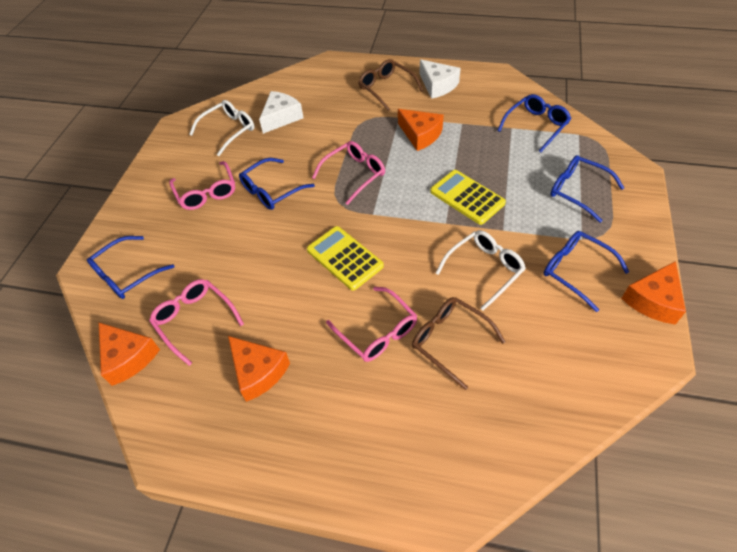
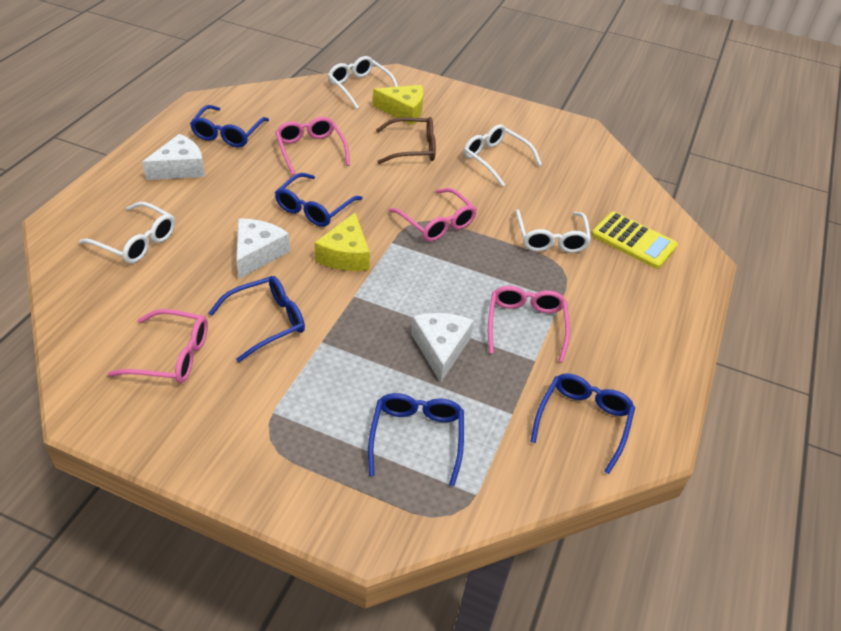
brown glasses: [358,59,423,111] [412,297,506,390] = 2 -> [376,117,436,164] = 1
orange cheese: [99,323,160,386] [228,336,290,402] [398,109,444,151] [621,261,686,325] = 4 -> none = 0
white cheese: [259,91,303,134] [419,59,461,99] = 2 -> [142,134,205,180] [236,218,290,279] [411,313,474,383] = 3
white glasses: [189,100,255,156] [436,230,526,311] = 2 -> [79,202,175,264] [328,56,398,109] [464,124,542,187] [516,209,591,253] = 4
yellow calculator: [307,226,384,291] [430,170,506,225] = 2 -> [591,211,678,269] = 1
yellow cheese: none = 0 -> [315,213,370,271] [373,85,423,125] = 2

